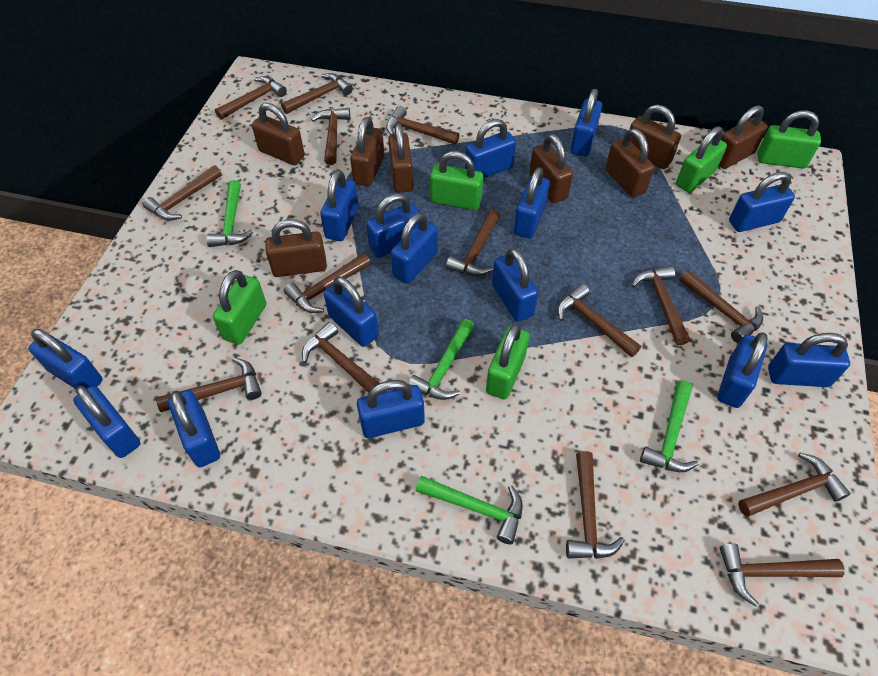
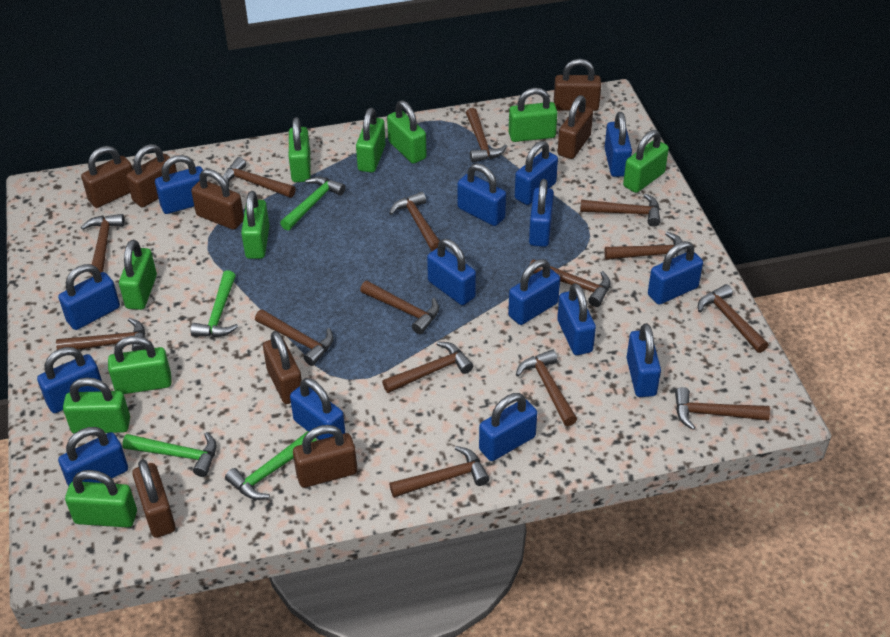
green padlock: [213,270,266,345] [430,151,483,210] [486,324,529,399] [676,126,727,193] [757,110,821,168] = 5 -> [63,377,130,434] [65,470,137,528] [108,336,172,394] [119,240,157,310] [241,191,269,259] [289,117,311,182] [356,108,386,173] [387,100,427,164] [509,88,558,142] [623,130,669,193] = 10

